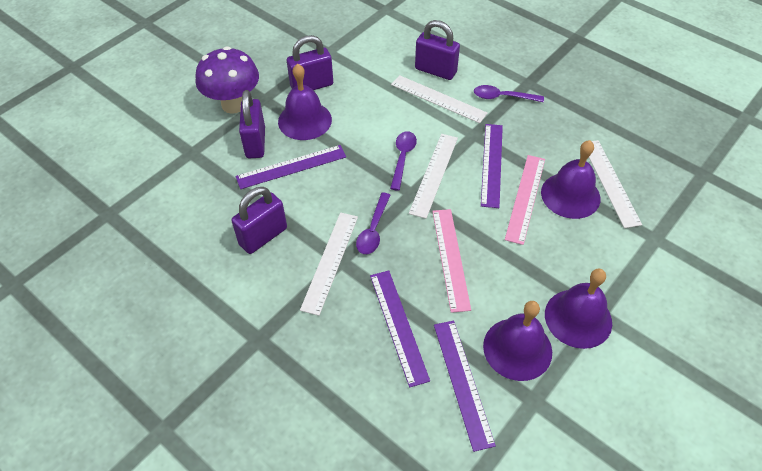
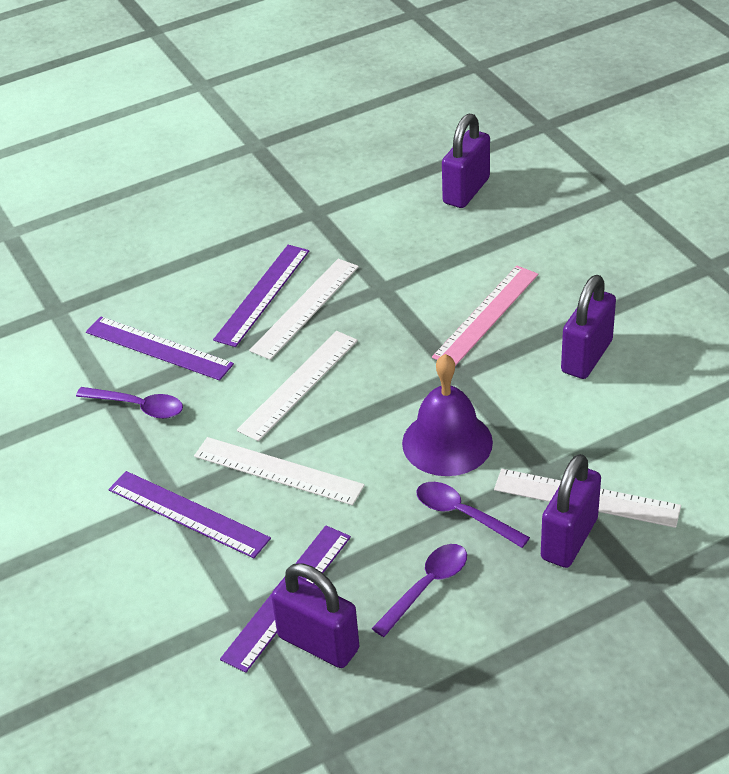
pink ruler: [432,209,471,313] [505,155,545,245] = 2 -> [432,266,538,366] = 1
purple bell: [278,64,332,140] [483,301,552,381] [541,140,600,219] [545,268,612,349] = 4 -> [402,354,493,476] = 1
purple mushroom: [195,46,259,114] = 1 -> none = 0

